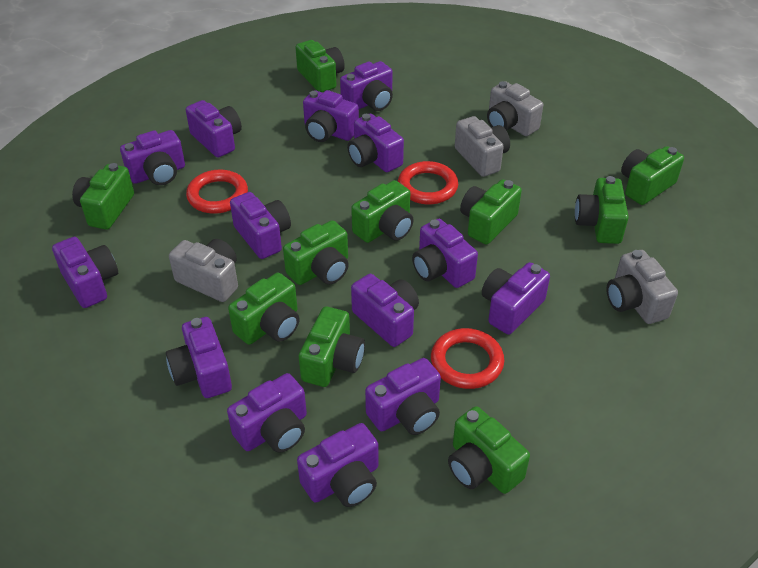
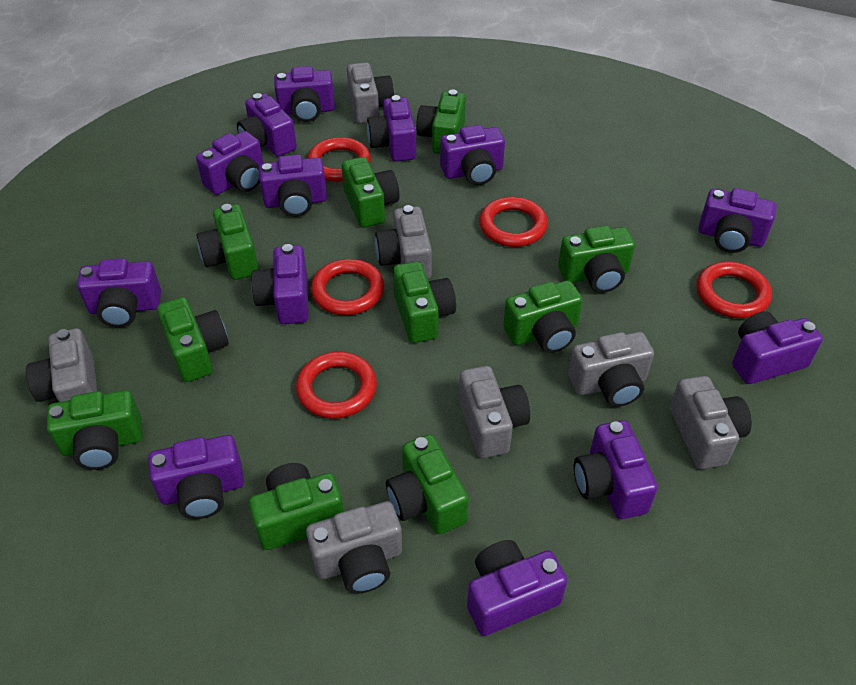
grey camera: [169,239,238,302] [455,116,510,177] [487,81,543,136] [606,250,678,324] = 4 -> [26,328,97,402] [306,501,402,594] [347,62,394,124] [375,205,432,279] [459,366,530,458] [568,332,654,407] [670,376,752,469] = 7
purple camera: [52,237,118,308] [120,130,185,185] [166,317,232,398] [186,100,242,158] [227,373,307,453] [230,192,291,259] [297,423,378,507] [303,90,359,142] [340,61,393,111] [347,114,404,172] [351,274,419,347] [365,358,441,435] [412,219,478,288] [482,262,550,335] = 14 -> [77,258,161,327] [148,435,244,519] [196,131,263,195] [237,93,297,157] [251,244,309,324] [259,155,327,217] [274,66,335,122] [367,95,416,162] [440,125,505,185] [467,540,567,636] [574,420,658,519] [698,188,776,253] [732,311,823,384] = 13
red ring: [186,169,248,214] [398,161,458,205] [431,328,504,389] = 3 -> [296,351,377,419] [307,137,371,182] [311,259,384,315] [479,197,548,247] [697,262,772,318] = 5

